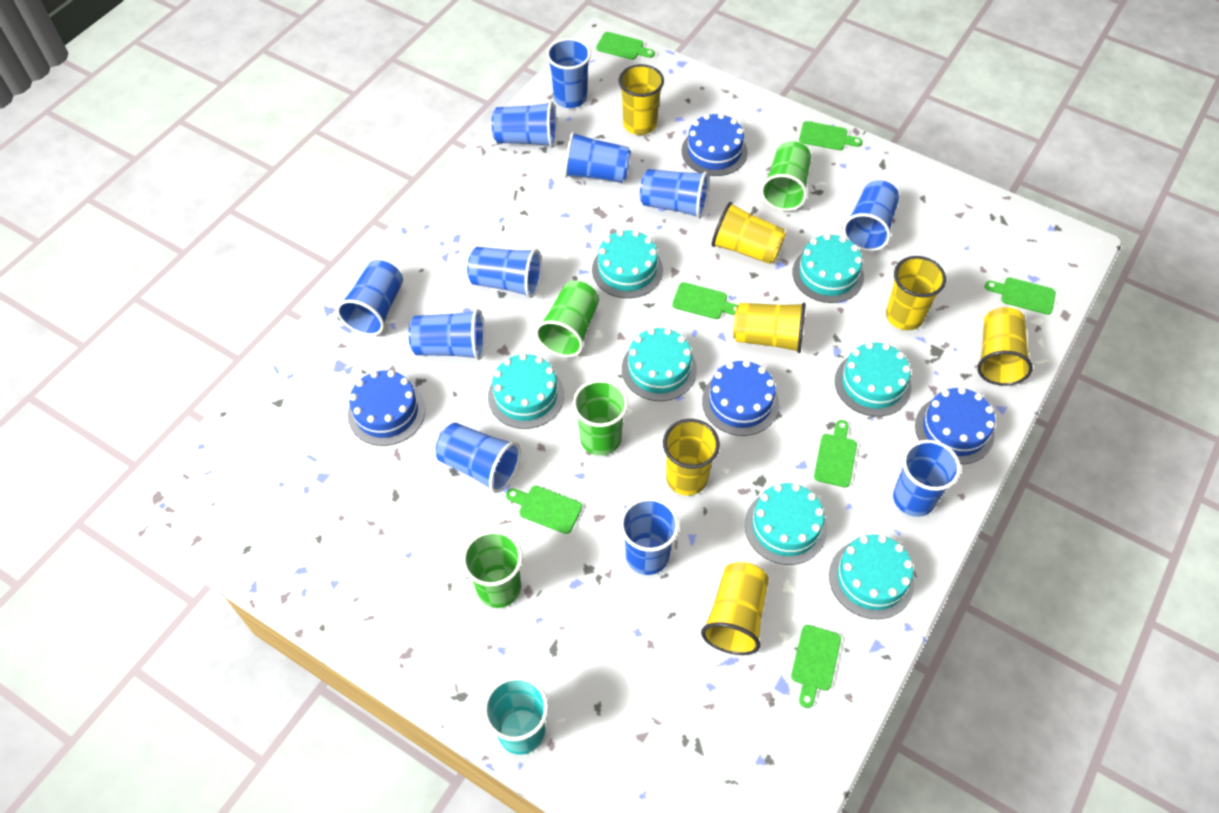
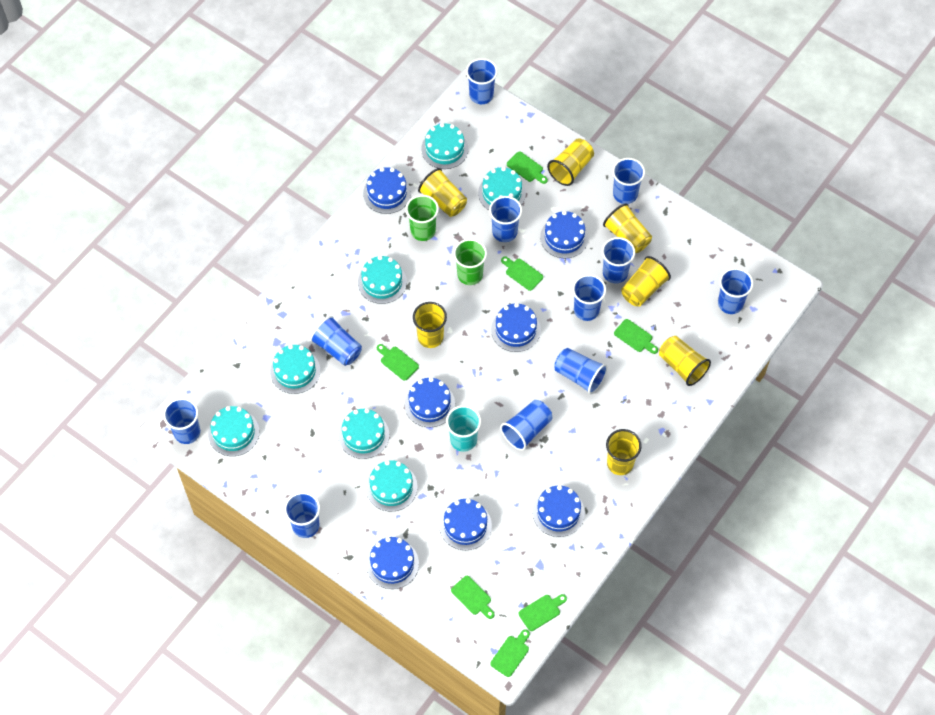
blue cake: [348,370,425,446] [682,113,748,176] [702,360,779,436] [915,387,995,464] = 4 -> [363,167,411,214] [366,537,419,589] [404,377,455,427] [439,498,492,550] [491,303,541,352] [532,485,585,537] [540,211,589,258] = 7
green cup: [462,530,523,608] [535,281,599,357] [572,379,628,456] [761,141,811,211] = 4 -> [406,195,439,241] [453,239,487,285] = 2

